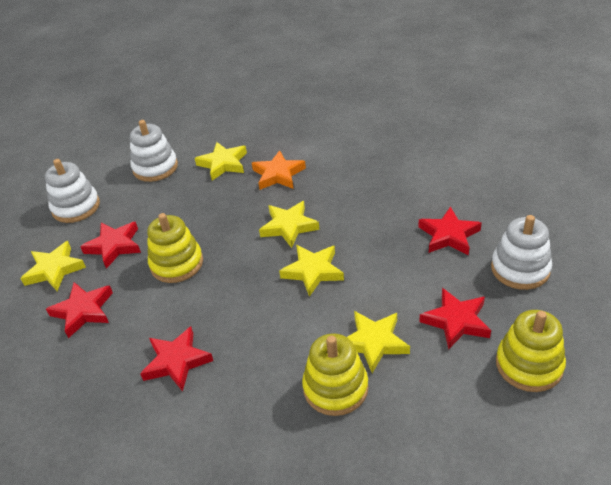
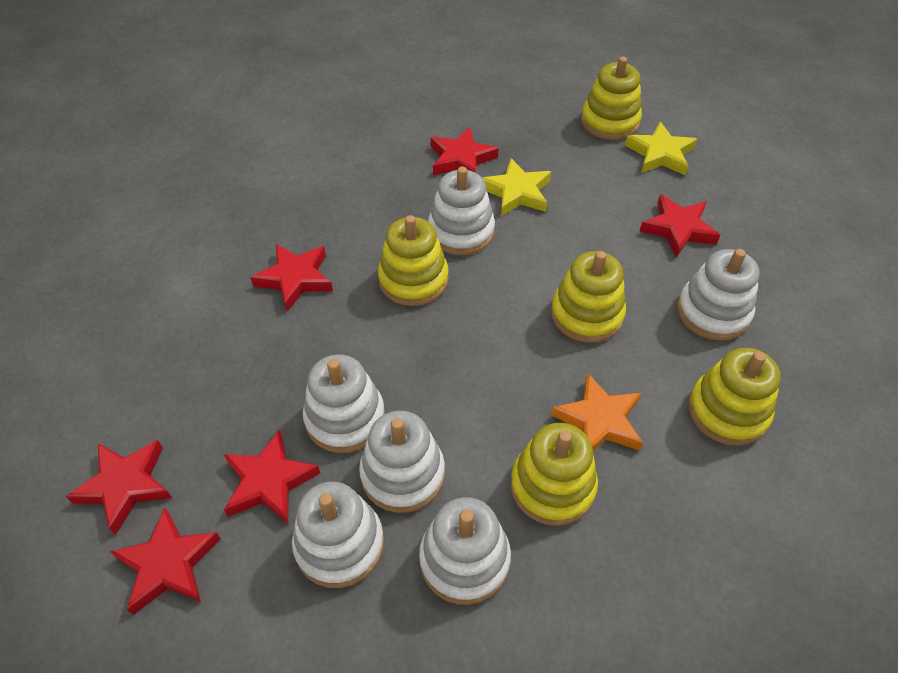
red star: [46,282,113,338] [80,222,141,269] [140,326,213,392] [418,206,482,255] [419,288,491,349] = 5 -> [66,440,172,535] [110,507,221,615] [223,429,320,524] [250,244,333,311] [430,127,499,175] [639,194,720,257] = 6
white stacking toy: [45,159,100,223] [130,120,178,182] [491,215,552,290] = 3 -> [292,482,384,588] [303,354,385,453] [359,411,445,513] [419,497,511,605] [428,166,495,255] [677,249,760,341] = 6
yellow stacking toy: [147,213,203,283] [302,333,368,416] [496,310,566,392] = 3 -> [378,215,449,306] [511,423,598,526] [551,251,626,343] [581,57,642,140] [688,348,781,446] = 5
yellow star: [20,241,86,291] [195,142,247,181] [259,201,319,248] [279,245,344,297] [347,311,410,373] = 5 -> [483,158,551,216] [625,122,697,175] = 2

